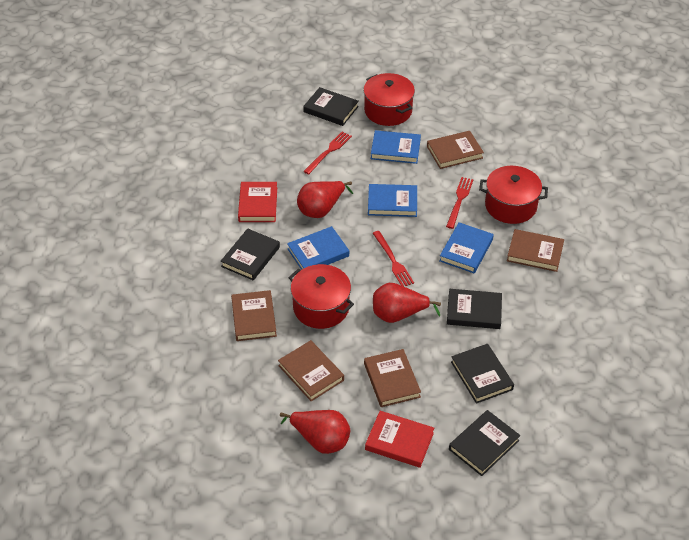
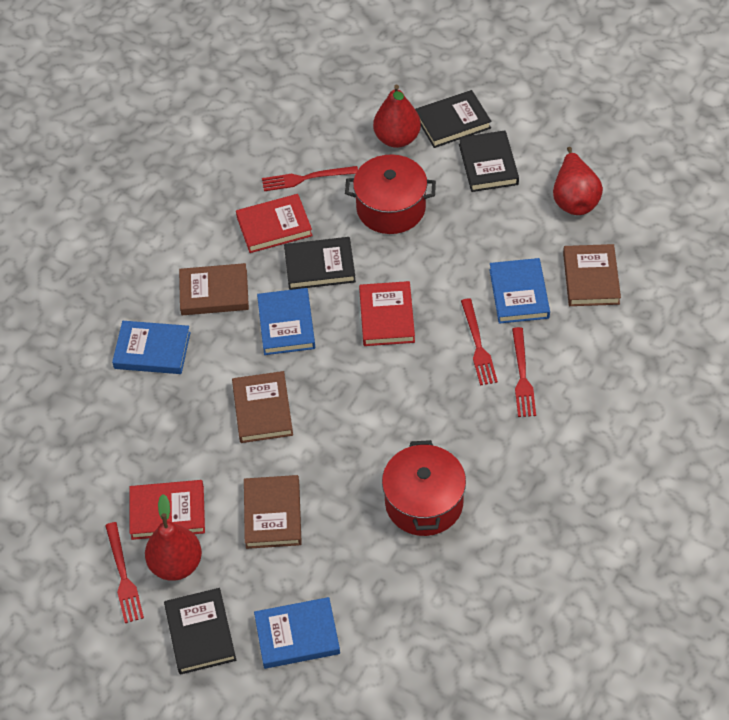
black book: [221,228,280,280] [303,87,359,126] [447,289,502,329] [449,410,521,476] [451,344,514,404] = 5 -> [164,588,236,675] [284,237,356,290] [415,90,491,148] [459,130,519,192] = 4
brown book: [231,290,277,341] [278,340,344,401] [364,349,421,407] [427,131,484,169] [507,229,564,272] = 5 -> [179,263,249,315] [232,371,293,443] [244,475,302,549] [563,244,621,306] = 4
red book: [238,182,277,222] [365,411,434,468] = 2 -> [130,480,205,540] [236,194,313,253] [359,281,415,346] = 3
red fork: [303,132,352,174] [373,231,414,286] [446,177,474,229] = 3 -> [105,522,144,623] [262,166,358,191] [461,298,498,386] [512,327,536,417] = 4
red pot: [288,264,354,329] [363,73,415,126] [479,166,548,224] = 3 -> [345,155,436,234] [382,440,466,536] = 2

